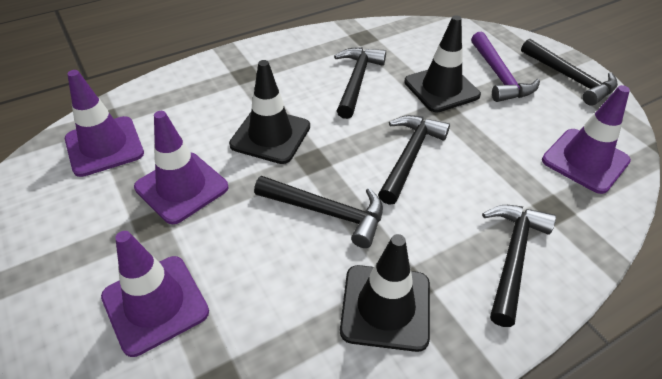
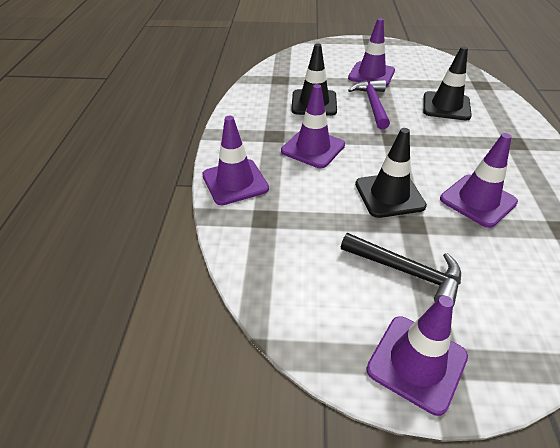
black hammer: [254,176,383,248] [334,47,386,119] [378,115,450,205] [482,205,556,327] [521,39,618,106] = 5 -> [341,233,461,306] = 1
purple traffic cone: [65,70,144,177] [101,231,209,357] [134,111,228,224] [542,85,631,194] = 4 -> [202,116,269,205] [281,84,345,168] [348,18,395,86] [366,296,468,416] [440,133,518,228] = 5

